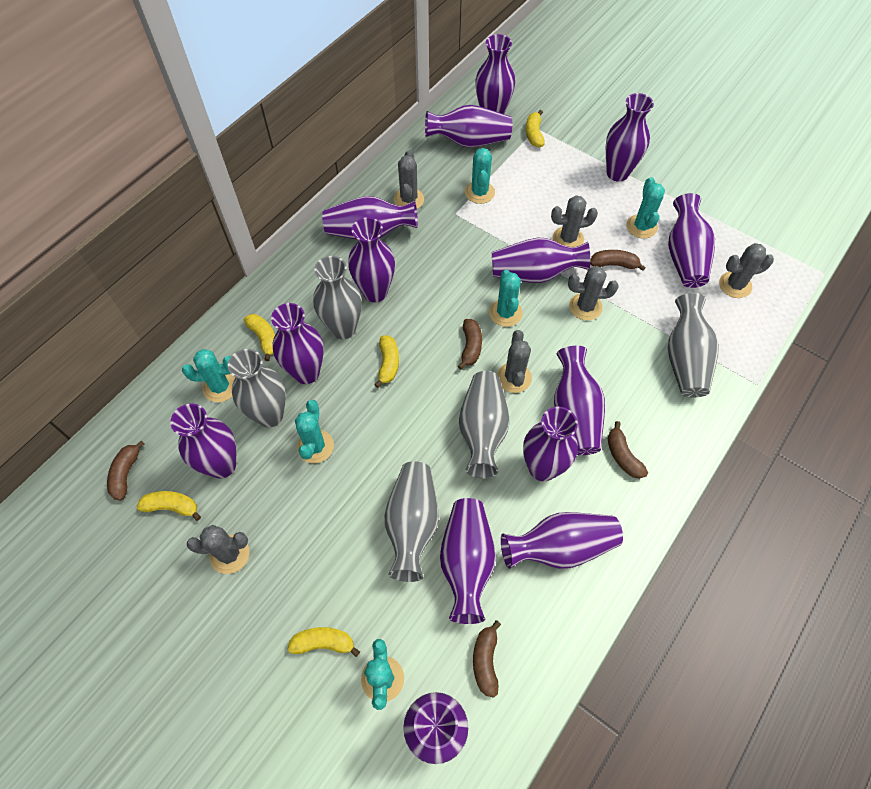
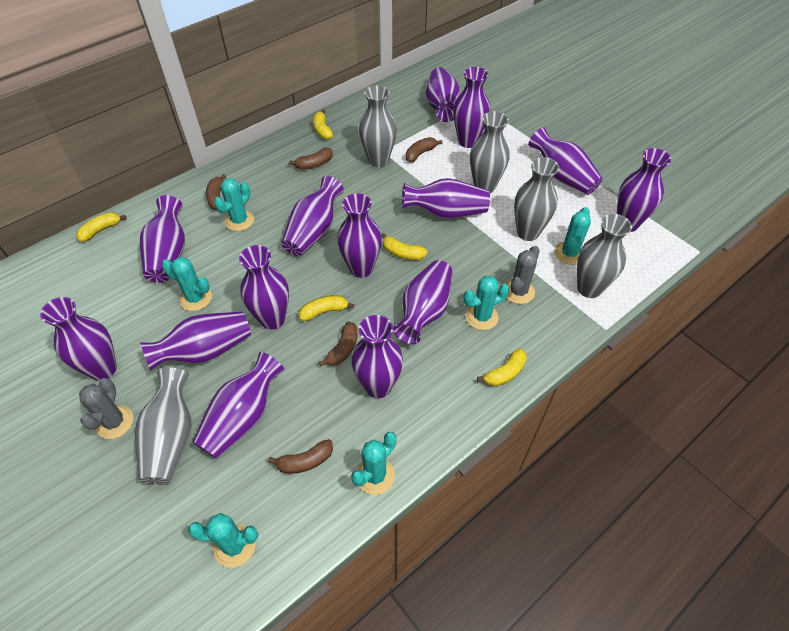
grey cactus: [187,525,249,574] [394,150,424,209] [497,330,532,393] [551,195,598,247] [568,266,619,321] [719,243,774,298] = 6 -> [79,378,133,439] [505,246,540,304] = 2

